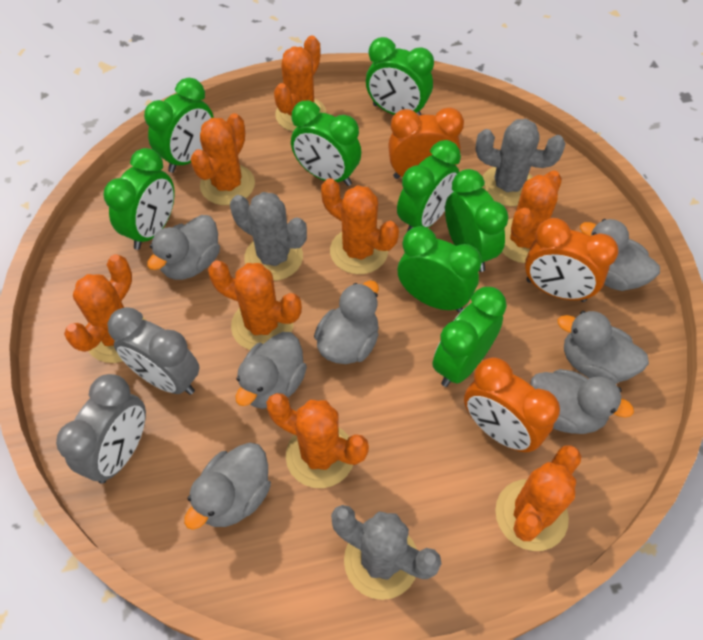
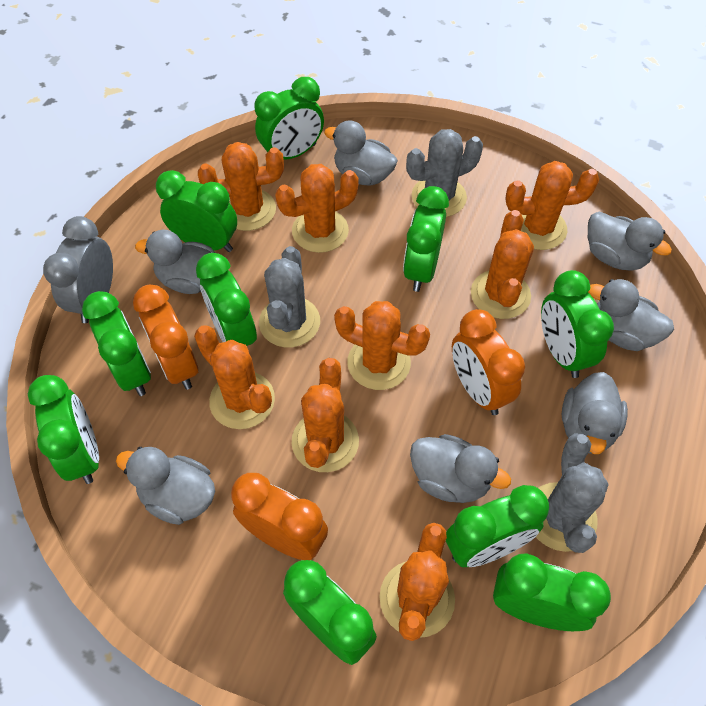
green clock: [103,148,175,250] [144,78,214,173] [291,101,361,186] [366,37,434,115] [397,140,461,232] [398,226,482,312] [432,287,507,387] [445,169,508,272] = 8 -> [28,375,99,484] [82,291,151,396] [156,170,237,252] [196,253,257,346] [255,77,324,159] [283,560,377,665] [403,186,449,292] [446,485,549,567] [493,553,611,631] [541,270,614,378] = 10
grey clock: [56,374,146,483] [107,307,200,395] = 2 -> [43,216,113,323] = 1

